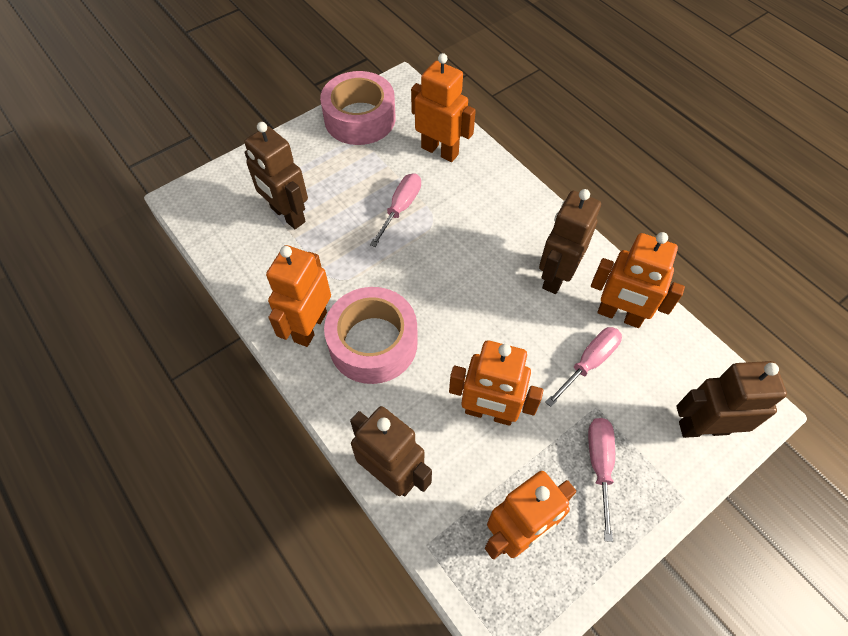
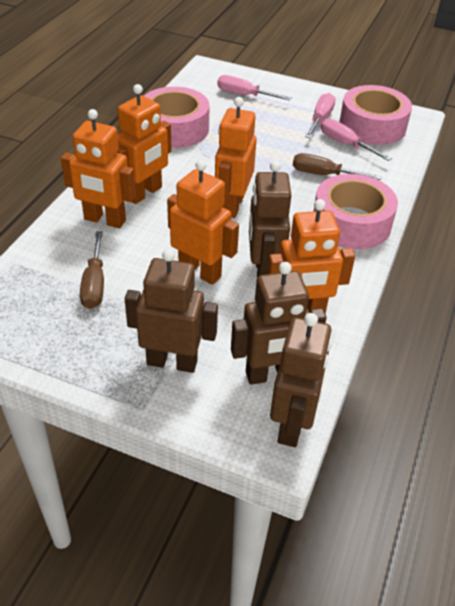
brown screwdriver: none = 0 -> [80,231,104,309] [293,153,382,180] = 2
pink tape: [320,71,396,145] [324,287,418,384] = 2 -> [144,87,210,148] [313,174,398,249] [339,85,412,145] = 3

